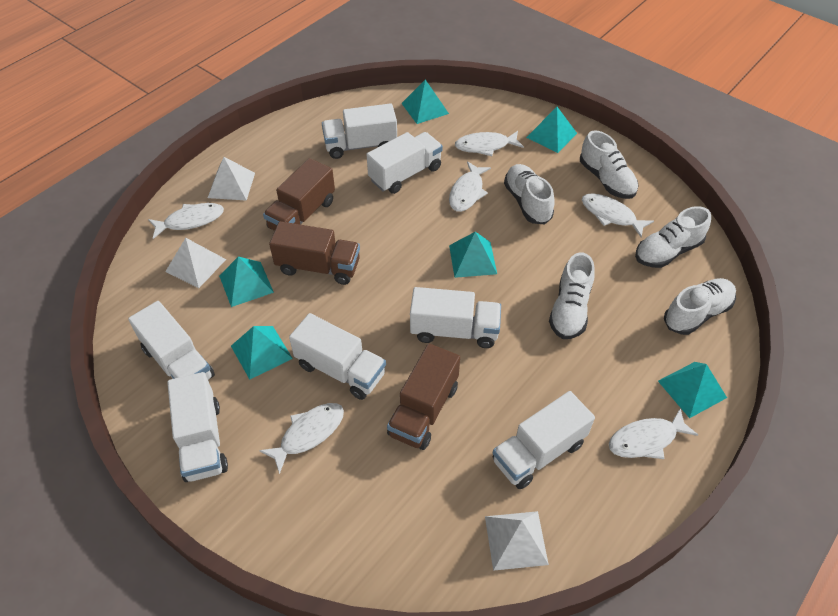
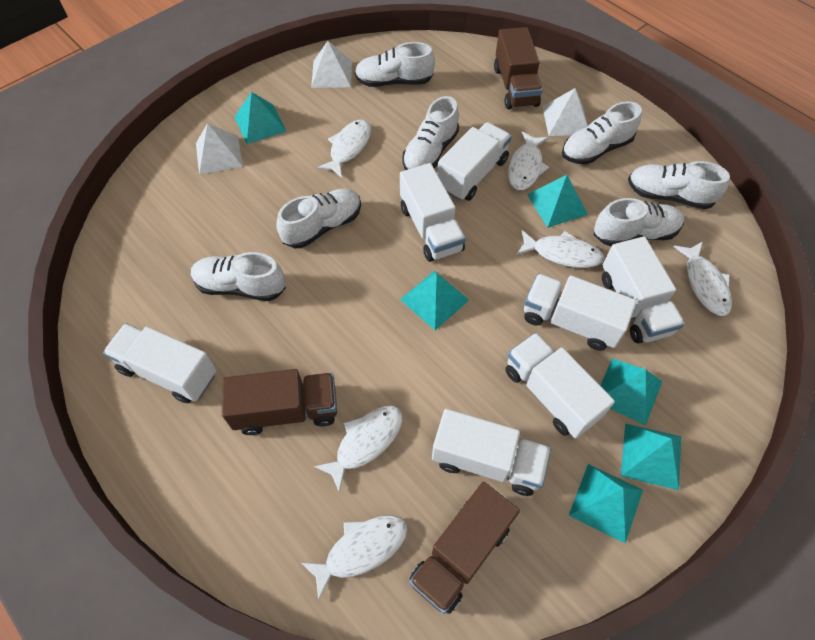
white shoe: [504,164,555,224] [549,253,595,339] [580,130,639,199] [635,206,711,268] [664,278,736,335] = 5 -> [191,252,286,301] [276,189,361,248] [355,42,435,87] [402,96,459,170] [562,101,642,164] [594,198,684,246] [628,161,730,209] = 7

